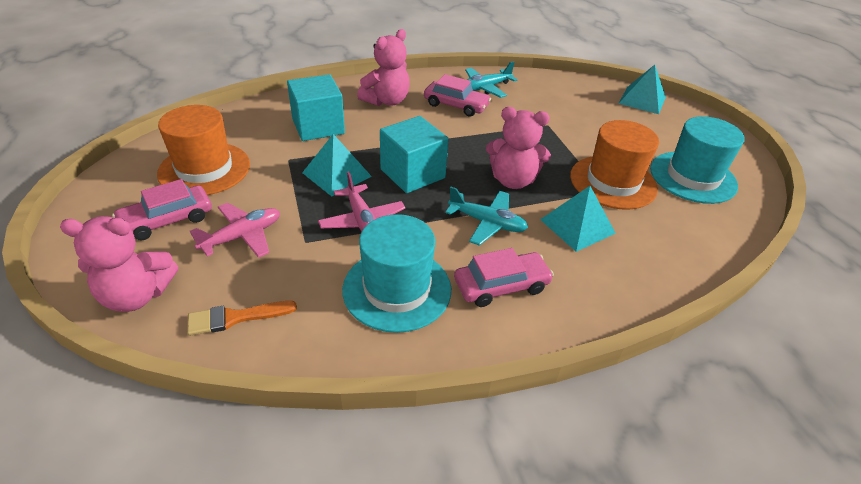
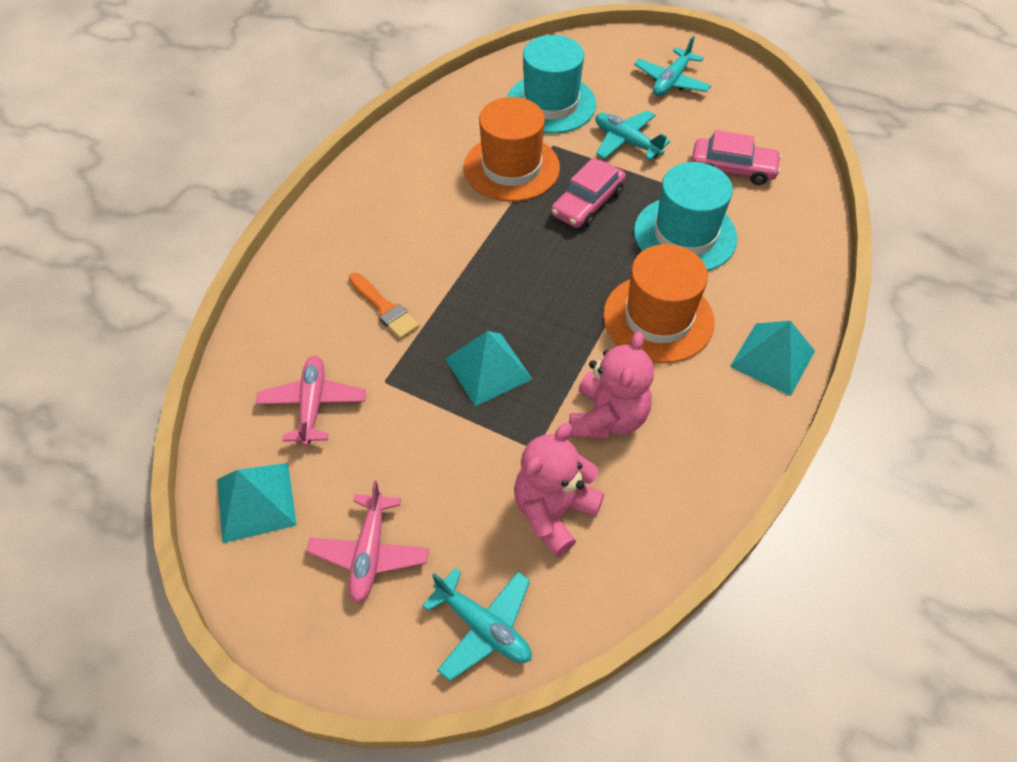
pink car: [112,179,212,240] [424,74,491,117] [454,248,554,307] = 3 -> [551,157,626,228] [692,130,782,185] = 2
pink teddy bear: [60,216,178,312] [357,29,410,106] [486,107,551,189] = 3 -> [514,423,604,557] [569,331,654,439] = 2
turquoise cube: [287,74,345,141] [380,116,449,193] = 2 -> none = 0
turquoise plane: [445,187,528,246] [465,61,517,98] = 2 -> [422,568,532,681] [595,110,670,160] [634,36,711,96] = 3

